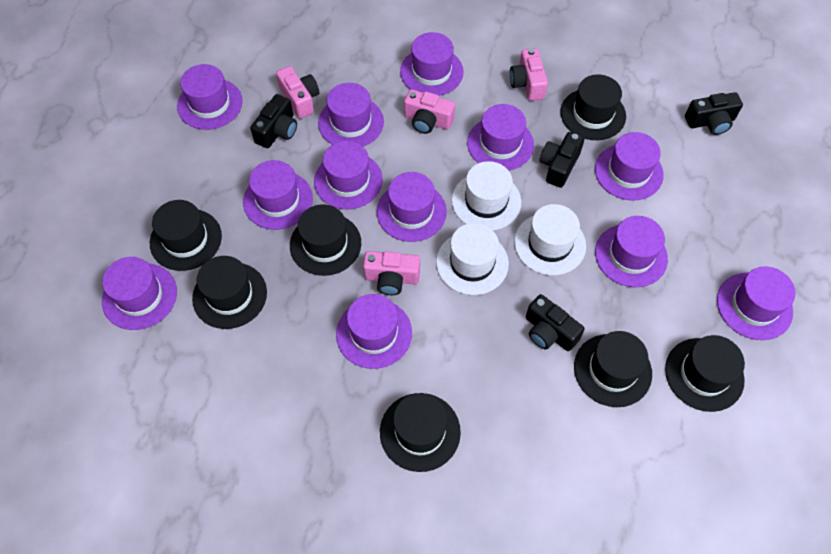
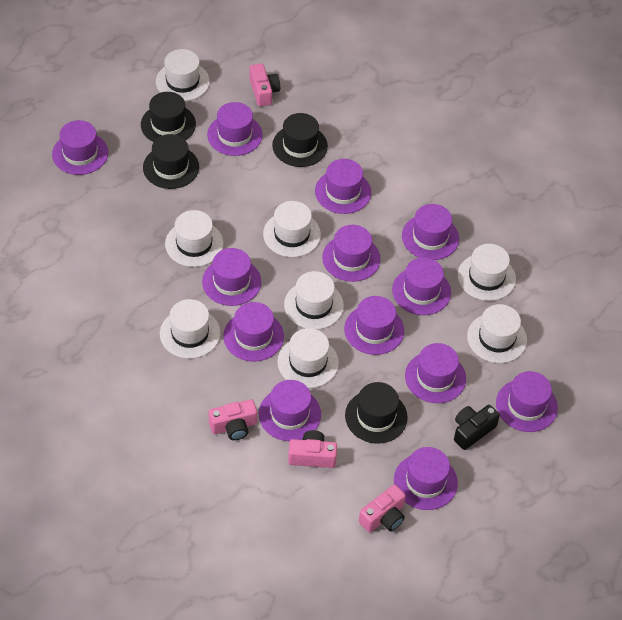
black camera: [250,94,297,148] [526,294,585,351] [539,132,584,188] [685,92,743,135] = 4 -> [454,405,500,450] = 1
black hat: [150,200,222,271] [192,256,267,329] [290,204,361,276] [380,393,461,472] [560,74,626,140] [574,331,652,407] [665,335,745,412] = 7 -> [141,92,196,142] [143,134,199,189] [272,113,328,167] [345,382,408,444] = 4
purple hat: [102,257,177,330] [177,64,243,130] [243,160,313,230] [314,141,383,209] [318,83,384,147] [336,294,412,369] [377,172,447,242] [400,32,464,96] [467,104,534,171] [595,132,664,200] [595,216,668,287] [717,266,796,340] = 12 -> [52,120,108,175] [202,248,261,306] [207,102,263,156] [223,302,284,361] [259,380,321,441] [315,159,371,214] [322,225,381,282] [344,296,404,355] [392,257,451,315] [394,447,458,510] [402,204,459,260] [405,343,466,403] [496,371,558,432] = 13
white hat: [436,223,509,295] [452,161,521,231] [514,204,586,275] = 3 -> [156,49,210,101] [160,299,220,359] [165,210,223,267] [263,201,321,257] [277,328,339,388] [284,271,344,330] [458,244,516,301] [467,304,527,363] = 8

